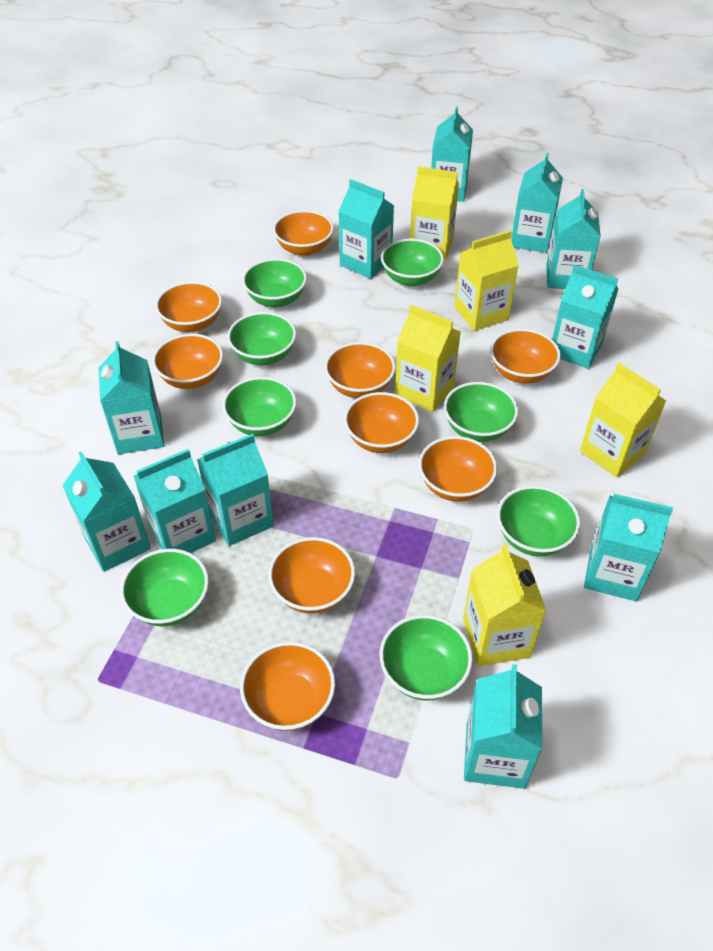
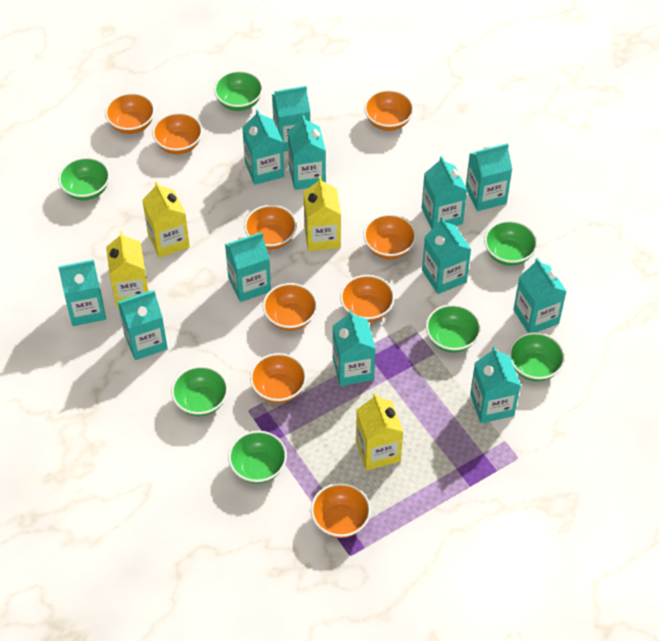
green bowl: [120,549,209,626] [222,377,296,436] [227,312,296,365] [242,258,307,307] [380,615,473,700] [381,239,444,286] [444,382,518,442] [497,486,580,556] = 8 -> [58,157,110,201] [171,366,228,416] [214,70,263,111] [228,431,287,484] [426,304,481,353] [484,220,538,266] [509,332,565,382] = 7
turquoise carton: [62,451,151,572] [98,341,164,454] [134,449,216,553] [197,434,274,546] [339,179,394,279] [431,106,473,202] [464,664,542,789] [511,153,563,253] [546,189,601,289] [552,265,619,369] [584,494,673,601] = 11 -> [58,260,106,326] [118,290,168,360] [225,232,271,302] [242,109,284,185] [272,86,310,152] [288,115,326,190] [333,310,376,386] [422,156,467,229] [422,217,471,294] [466,143,512,211] [470,347,521,423] [513,258,566,333] = 12
yellow carton: [395,305,461,412] [410,166,459,260] [454,230,519,331] [463,544,547,666] [580,363,666,478] = 5 -> [106,231,148,307] [142,181,190,258] [304,176,341,251] [356,393,403,470] = 4

